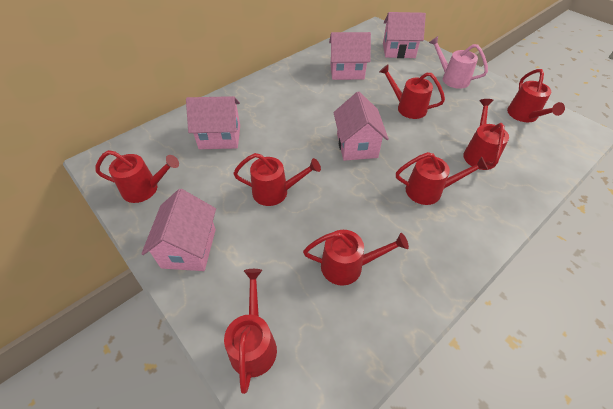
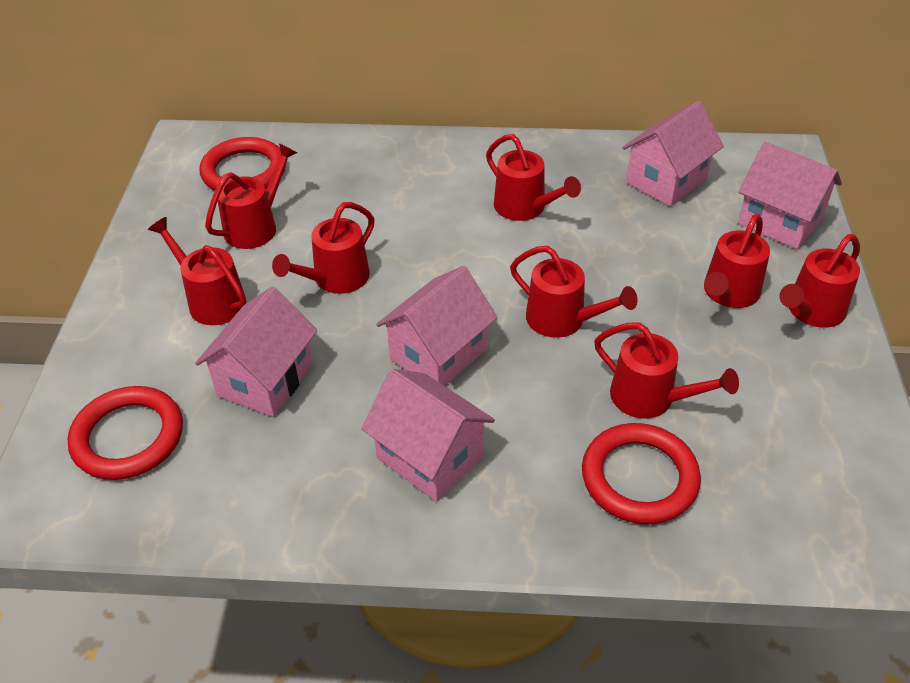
pink watering can: [429,36,488,89] = 1 -> none = 0
red ring: none = 0 -> [68,386,183,480] [200,137,286,191] [582,423,701,524] = 3

